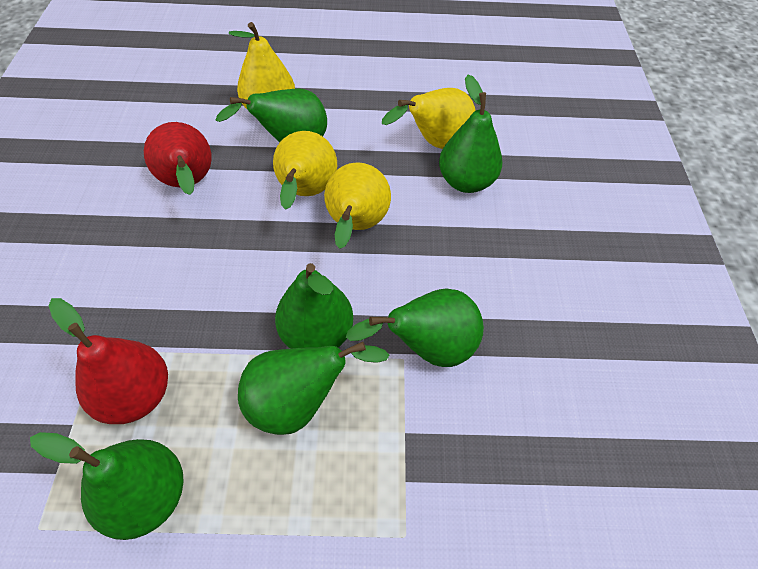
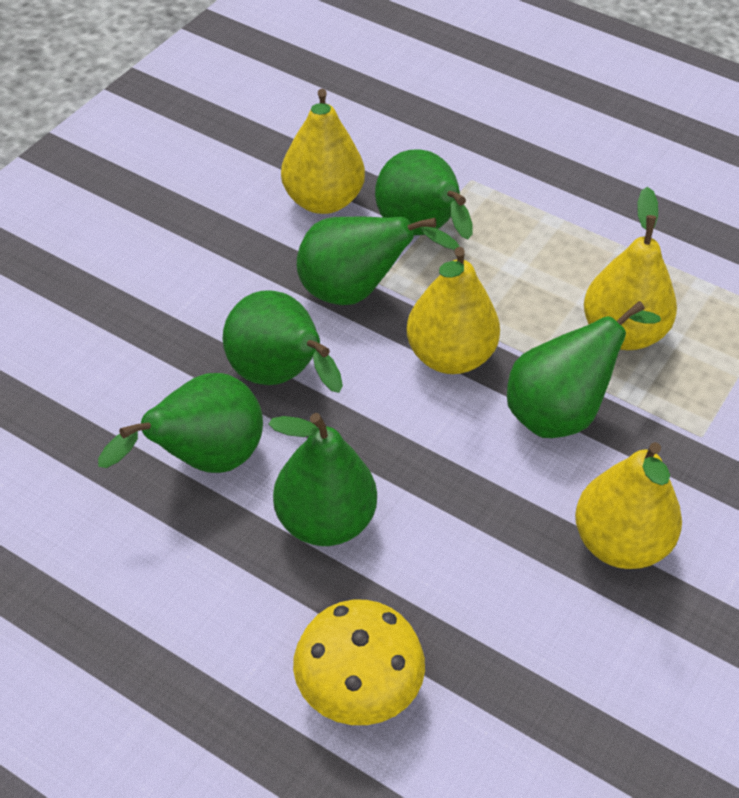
red pear: [48,298,168,424] [144,122,212,195] = 2 -> none = 0
yellow mushroom: none = 0 -> [293,600,425,725] = 1

